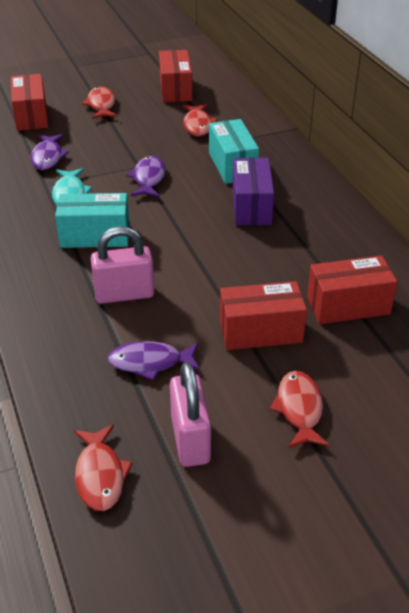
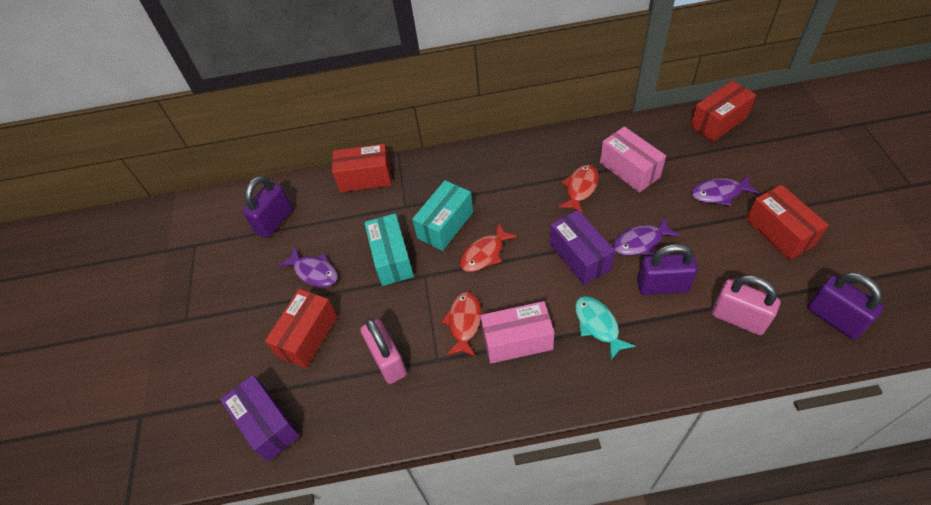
pink box: none = 0 -> [480,301,555,364] [600,126,666,193] = 2
purple box: [233,158,274,225] = 1 -> [220,375,300,462] [550,210,615,285] = 2
purple padlock: none = 0 -> [243,176,292,238] [637,244,698,295] [807,272,884,339] = 3
red fish: [74,424,133,511] [82,87,117,119] [183,104,218,136] [270,371,329,448] = 4 -> [441,292,481,357] [460,223,518,272] [558,165,599,214] = 3

